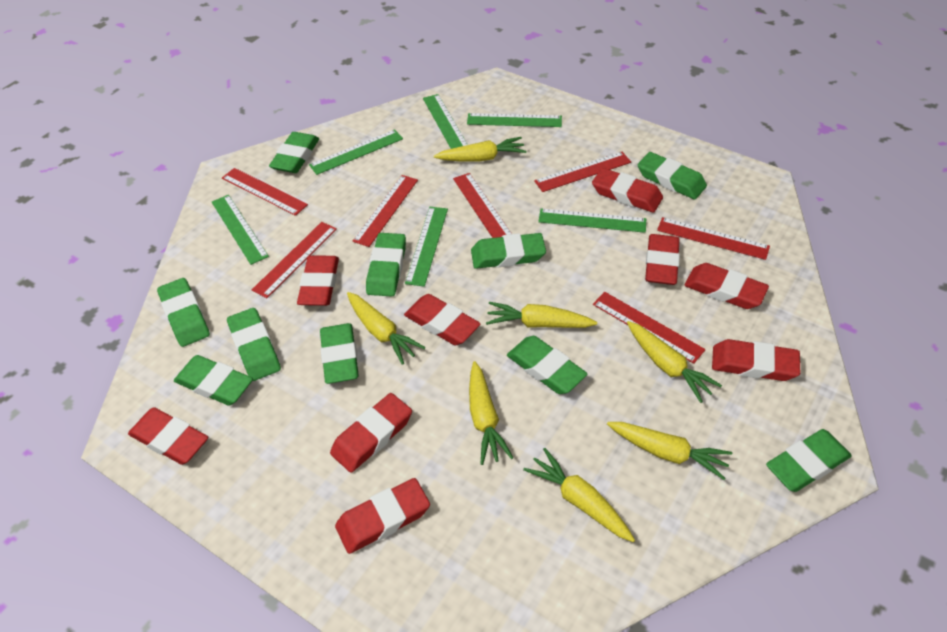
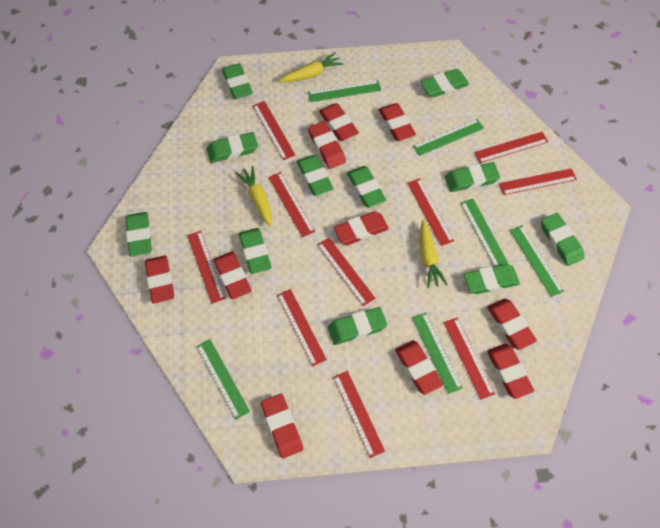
green eraser: [157,278,210,347] [174,355,253,406] [227,308,281,381] [269,132,319,173] [320,323,359,384] [366,233,406,297] [471,233,546,269] [507,336,587,394] [638,152,707,200] [766,429,852,492] = 10 -> [126,212,152,256] [207,132,258,163] [222,63,253,99] [239,228,272,274] [297,155,334,196] [328,307,387,345] [347,166,386,208] [421,69,469,97] [445,162,500,192] [464,264,520,294] [541,213,584,266] = 11
red eraser: [128,407,208,465] [297,255,339,306] [330,393,412,473] [335,478,430,554] [404,294,481,345] [592,168,663,213] [645,234,680,285] [684,263,769,309] [712,339,800,381] = 9 -> [145,255,174,304] [213,252,252,299] [261,394,303,458] [308,121,346,169] [319,103,359,141] [334,212,389,245] [378,103,416,141] [395,340,443,395] [487,299,537,350] [487,344,534,399] = 10
red ruler: [222,168,308,216] [252,222,337,298] [352,175,418,247] [453,173,512,238] [534,152,631,192] [593,292,706,364] [657,217,770,260] = 7 -> [187,231,226,304] [253,101,295,160] [269,172,315,237] [277,289,327,366] [317,238,376,306] [333,371,385,458] [408,178,454,246] [444,317,495,400] [474,132,548,163] [499,168,577,195] = 10
yellow carrot: [347,292,425,365] [434,137,526,162] [469,361,513,465] [486,302,597,328] [523,448,635,542] [607,422,732,480] [627,321,722,403] = 7 -> [236,166,272,227] [279,52,343,82] [420,220,448,288] = 3

